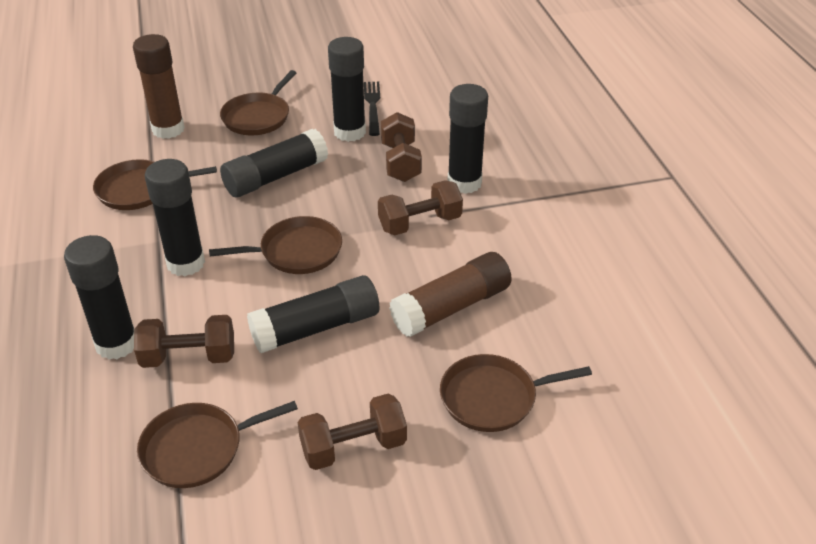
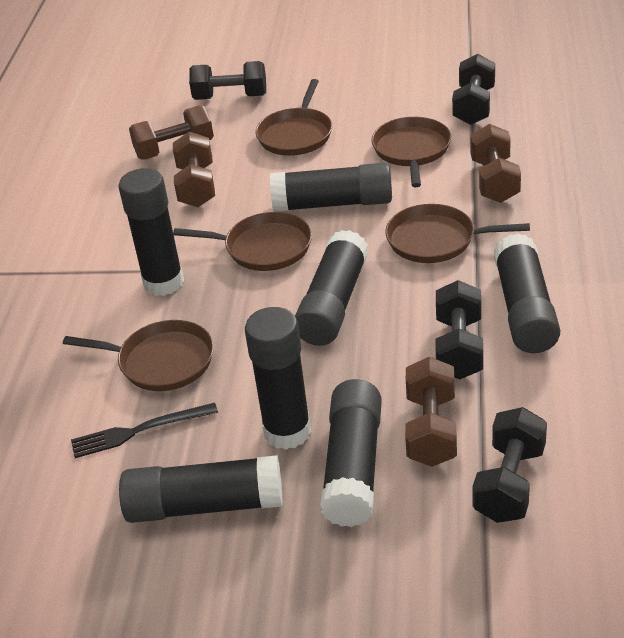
black dumbbell: none = 0 -> [189,61,266,100] [436,280,483,379] [452,54,495,125] [473,407,547,523] = 4
black glue stick: [64,235,134,360] [145,159,205,276] [220,129,328,197] [247,275,379,353] [328,37,366,142] [448,84,488,194] = 6 -> [119,168,184,296] [119,455,283,523] [245,307,311,450] [270,163,392,212] [295,230,369,346] [320,379,382,527] [494,233,560,353] = 7
brown glue stick: [133,34,185,139] [389,252,512,337] = 2 -> none = 0

